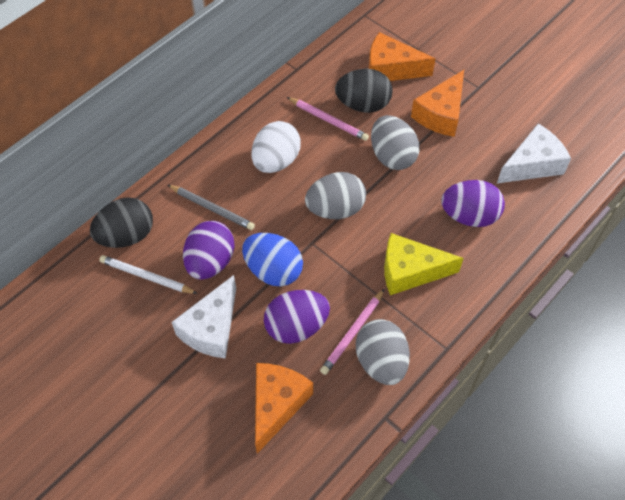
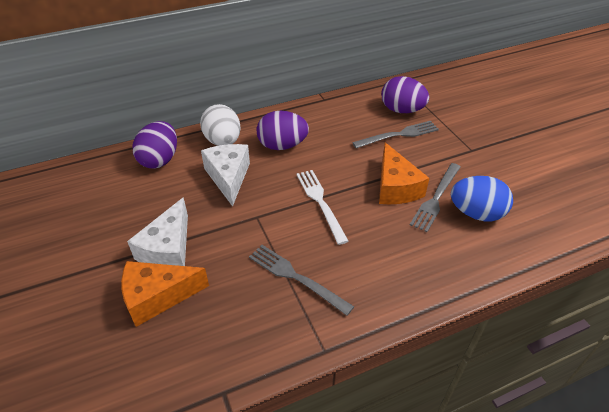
black egg: [90,197,153,248] [335,69,393,113] = 2 -> none = 0
grey egg: [305,172,366,219] [356,319,410,385] [371,115,420,170] = 3 -> none = 0
grey fork: none = 0 -> [249,245,354,316] [352,121,439,148] [410,163,461,232] = 3
grey pencil: [168,185,255,230] = 1 -> none = 0
orange cheese: [255,363,313,454] [368,32,435,81] [411,70,464,137] = 3 -> [121,261,209,327] [379,142,429,204] = 2
pink pencil: [287,97,369,141] [320,289,384,375] = 2 -> none = 0
white fork: none = 0 -> [297,170,348,245] = 1
white pencil: [100,255,198,294] = 1 -> none = 0
yellow cheese: [384,233,463,295] = 1 -> none = 0

